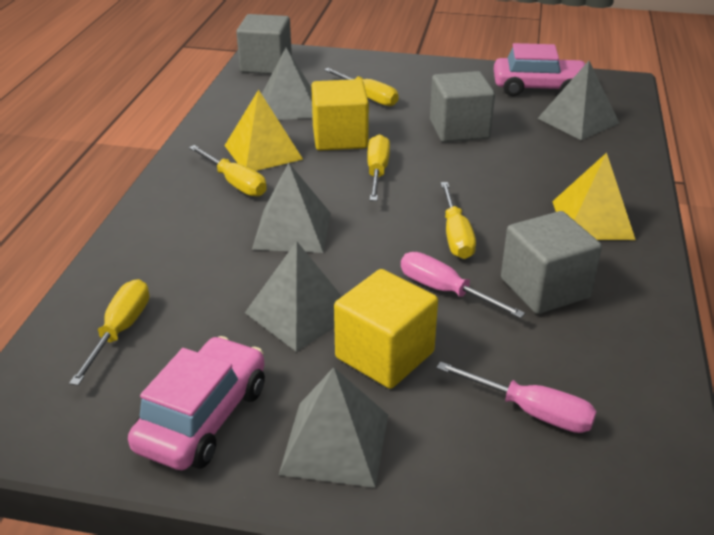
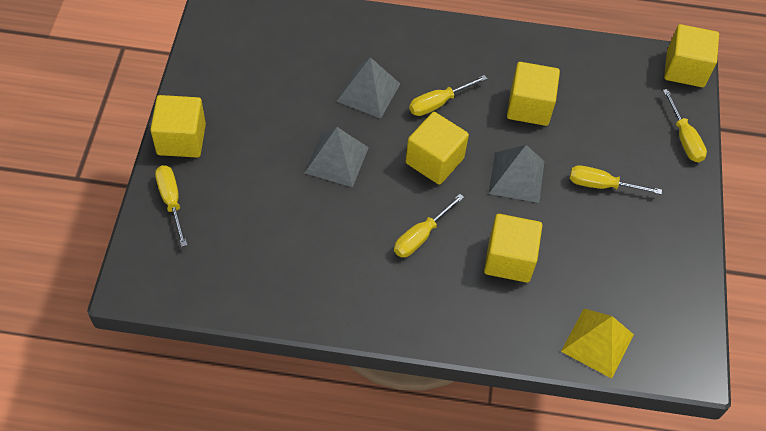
grey cube: [236,14,292,74] [430,71,495,142] [501,211,602,314] = 3 -> none = 0
grey pyramid: [245,241,342,352] [252,163,331,253] [262,47,313,120] [279,367,388,488] [538,61,619,140] = 5 -> [305,127,369,187] [337,57,400,119] [489,145,544,203] = 3
pink car: [128,336,265,470] [494,43,585,96] = 2 -> none = 0
pink screwdriver: [401,252,525,318] [436,362,597,433] = 2 -> none = 0
yellow cube: [311,79,369,151] [334,269,438,389] = 2 -> [150,95,206,157] [406,112,469,185] [484,214,542,283] [507,62,560,126] [664,24,719,87] = 5
yellow pyramid: [224,89,303,171] [552,153,636,240] = 2 -> [561,309,634,379] = 1

